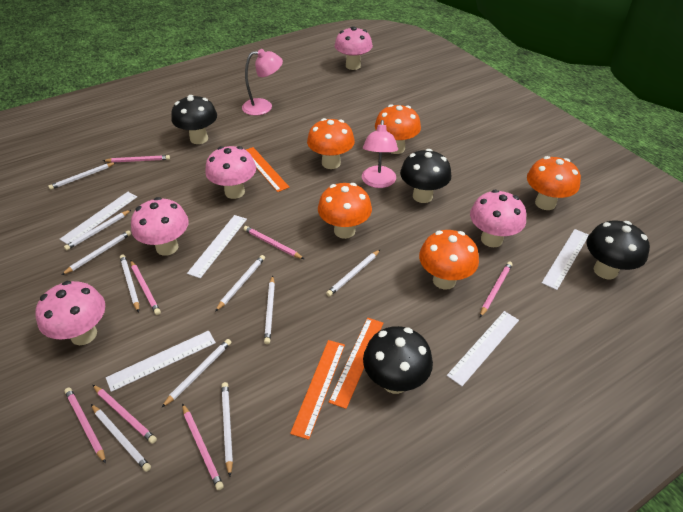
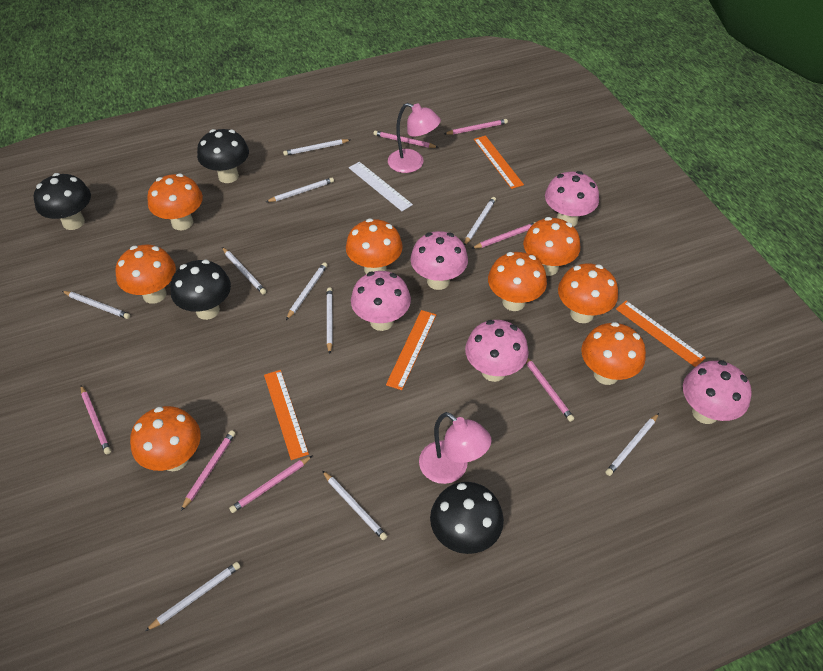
orange mushroom: [307,118,355,169] [318,183,372,239] [375,104,421,154] [419,230,479,290] [527,156,581,210] = 5 -> [116,245,176,304] [130,406,201,471] [147,174,203,230] [346,219,403,274] [488,252,547,311] [523,217,580,276] [558,263,618,323] [581,322,646,385] = 8
orange ruler: [246,147,290,192] [290,340,345,440] [329,318,383,409] = 3 -> [264,370,309,460] [386,310,436,390] [474,136,524,189] [616,301,706,367] = 4
white ruler: [60,192,137,244] [106,330,216,392] [187,215,247,278] [447,311,519,386] [542,229,589,290] = 5 -> [349,162,413,211] = 1

